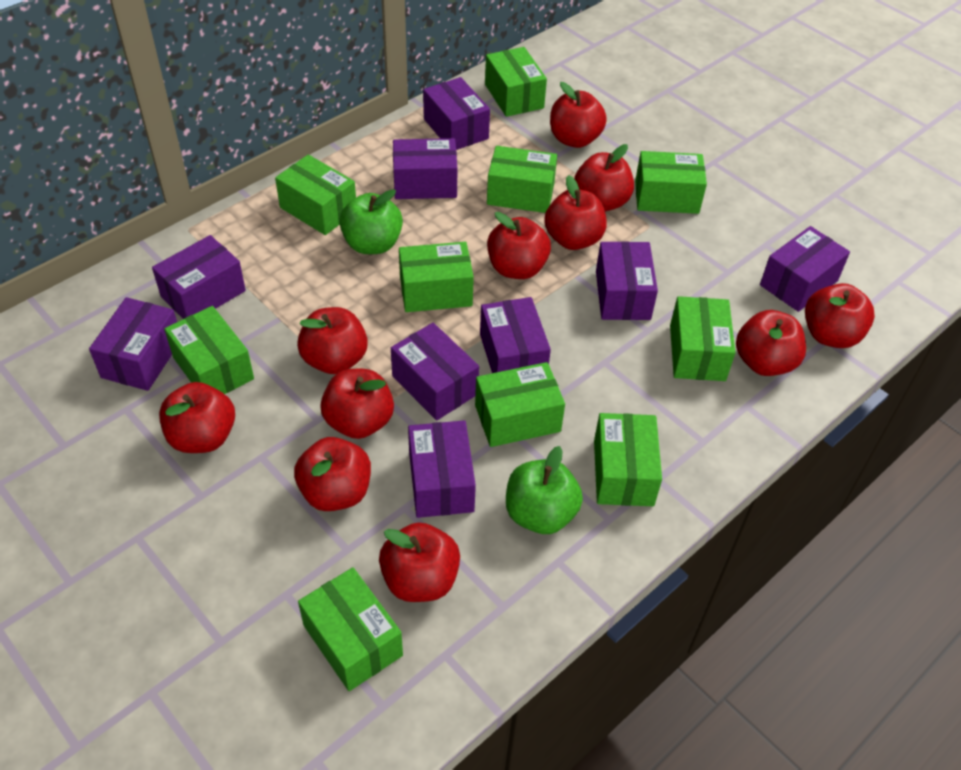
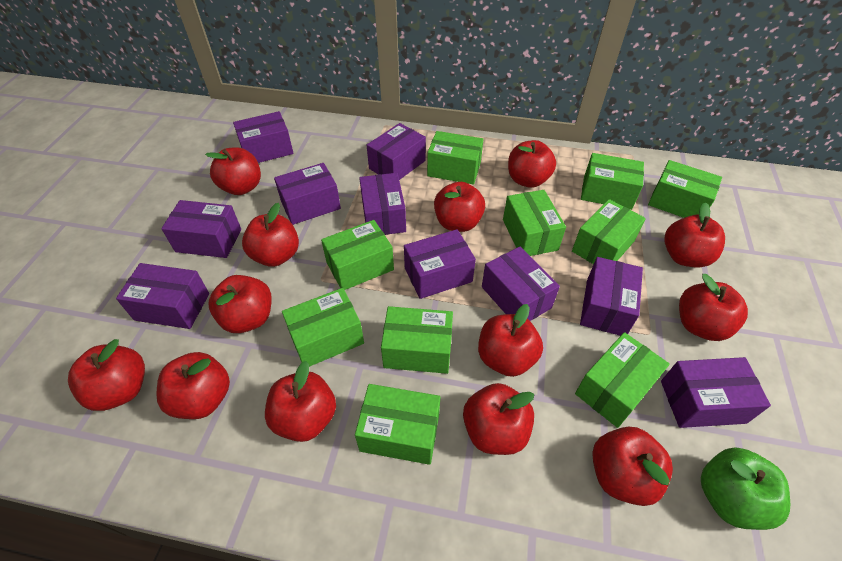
green apple: [339,189,403,254] [506,446,583,534] = 2 -> [701,448,790,530] = 1
purple box: [89,297,177,391] [152,235,246,319] [391,323,479,421] [393,138,458,199] [408,420,476,518] [423,77,490,150] [480,297,551,373] [596,241,658,320] [760,226,850,312] = 9 -> [116,263,209,329] [161,200,241,258] [233,111,294,163] [274,163,341,225] [359,173,406,235] [367,123,426,180] [404,229,476,299] [482,247,560,321] [580,257,643,336] [661,357,771,428] = 10
red apple: [159,382,235,453] [294,437,371,511] [297,307,368,374] [320,369,394,439] [379,522,460,602] [487,212,551,279] [544,175,607,250] [550,82,607,148] [574,144,634,211] [736,310,806,376] [805,283,875,348] = 11 -> [68,339,145,411] [157,352,230,419] [205,147,261,195] [209,275,272,333] [242,203,299,267] [265,361,336,442] [434,182,485,232] [463,383,535,455] [478,304,543,377] [508,140,556,188] [592,427,673,506] [664,202,725,268] [679,274,748,341] = 13

